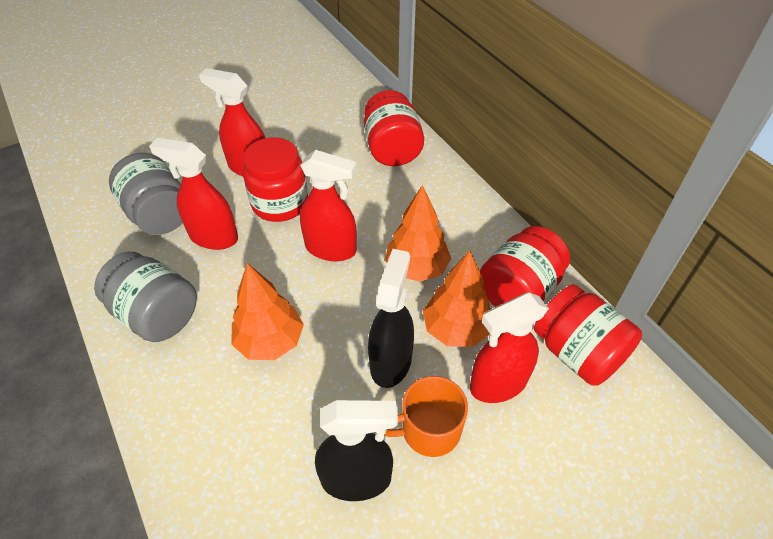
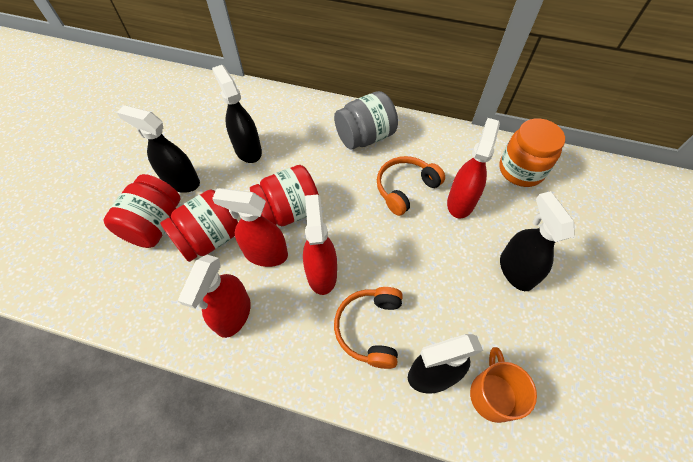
black spray bottle: [315,400,398,501] [368,249,414,388] = 2 -> [117,105,200,193] [212,65,262,163] [408,334,483,394] [500,191,575,291] = 4
grey jar: [94,252,197,342] [109,153,183,235] = 2 -> [334,91,398,149] = 1
orange headphones: none = 0 -> [334,287,403,369] [377,156,445,216] = 2
orange jar: none = 0 -> [500,118,565,187] = 1
orange tree: [232,263,304,360] [385,185,451,282] [423,250,491,347] = 3 -> none = 0
red jar: [243,137,308,222] [364,90,424,166] [480,226,570,307] [534,284,642,386] = 4 -> [103,174,181,248] [160,189,238,262] [250,165,319,226] = 3

